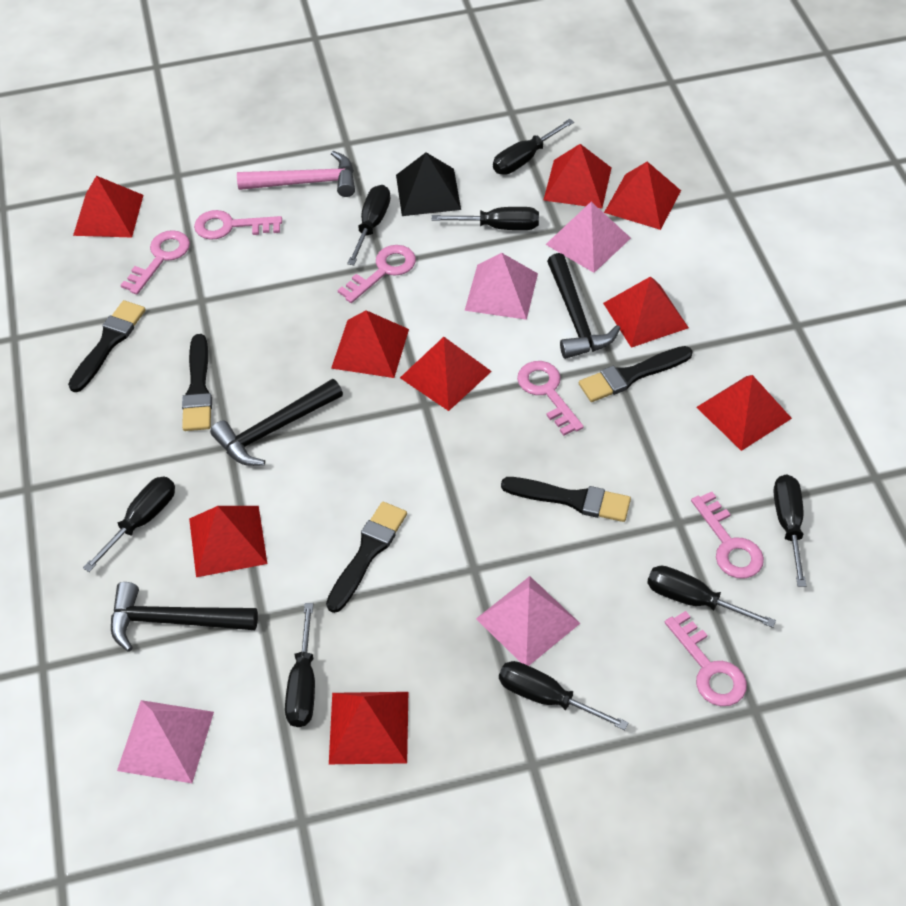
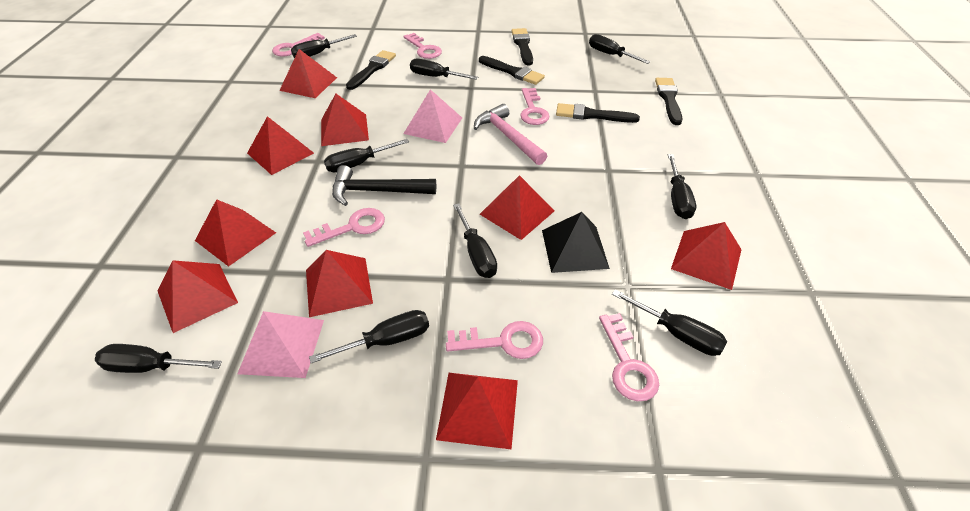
black hammer: [111,582,258,652] [210,379,343,466] [547,253,620,359] = 3 -> [332,165,436,206] = 1
black screwdriver: [83,477,175,572] [285,603,315,727] [347,185,391,265] [432,207,539,230] [493,119,574,175] [499,661,629,730] [647,566,776,628] [774,474,806,587] = 8 -> [95,344,222,373] [291,34,357,58] [309,310,429,363] [324,139,409,172] [410,59,478,80] [453,203,497,278] [589,34,650,64] [612,289,727,356] [668,154,696,219] = 9
pink pyramid: [117,700,214,783] [465,253,538,320] [476,576,580,666] [545,202,631,273] = 4 -> [237,311,324,378] [404,89,462,143] = 2

